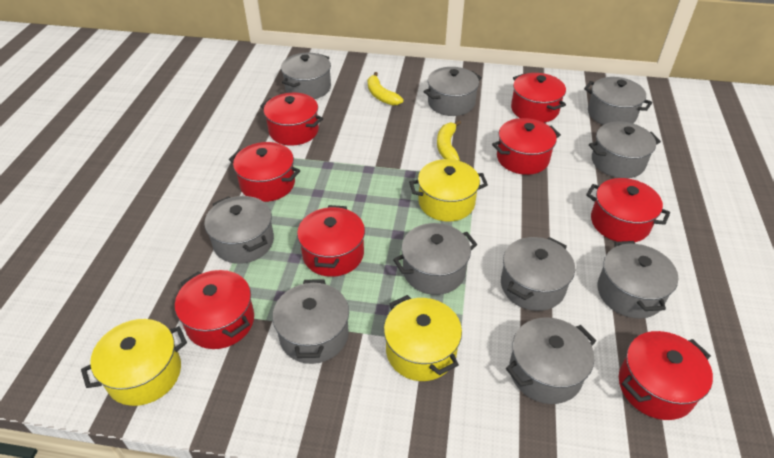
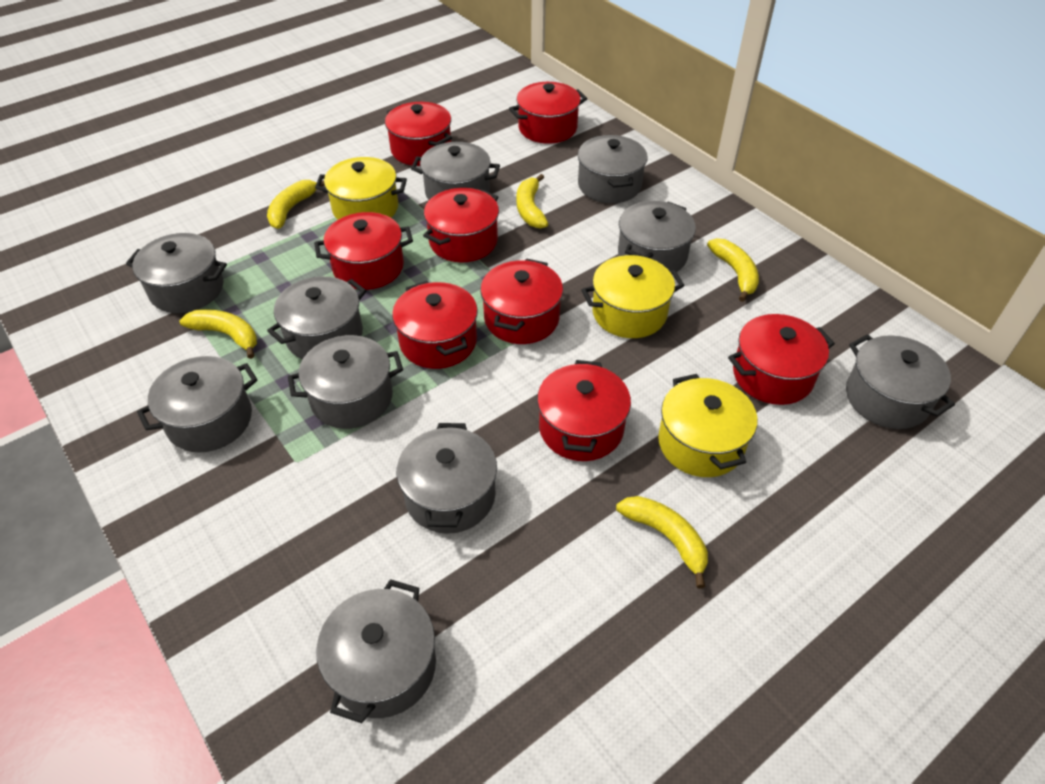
yellow banana: [368,72,404,106] [437,120,461,161] = 2 -> [179,309,257,359] [267,180,324,229] [516,174,548,229] [616,496,708,588] [707,238,759,302] = 5

